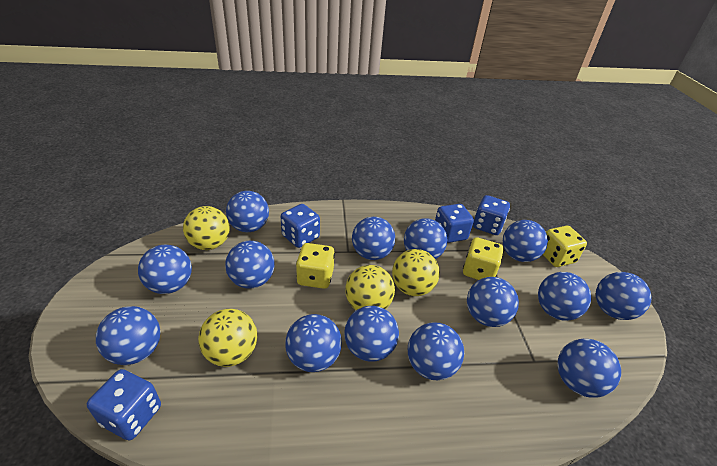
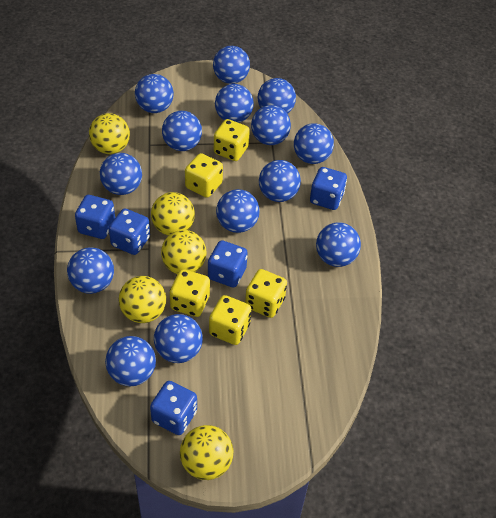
blue dice: [87,369,161,440] [281,204,320,248] [435,204,474,243] [473,195,510,235] = 4 -> [75,195,115,239] [109,208,150,255] [150,381,197,435] [208,240,248,287] [310,167,347,210] = 5
yellow ball: [183,206,230,250] [198,309,257,367] [345,265,395,310] [392,249,440,296] = 4 -> [89,113,130,154] [119,276,166,323] [151,192,195,236] [161,230,206,274] [180,425,234,480] = 5
yellow dice: [296,243,335,289] [463,237,503,280] [543,226,587,267] = 3 -> [170,269,210,317] [185,153,223,198] [209,295,251,345] [214,119,250,161] [245,269,287,318] = 5

